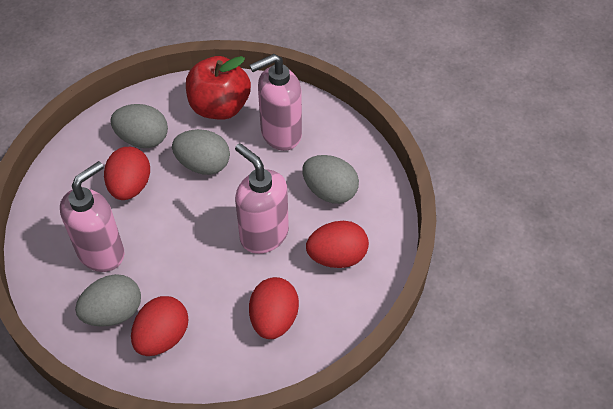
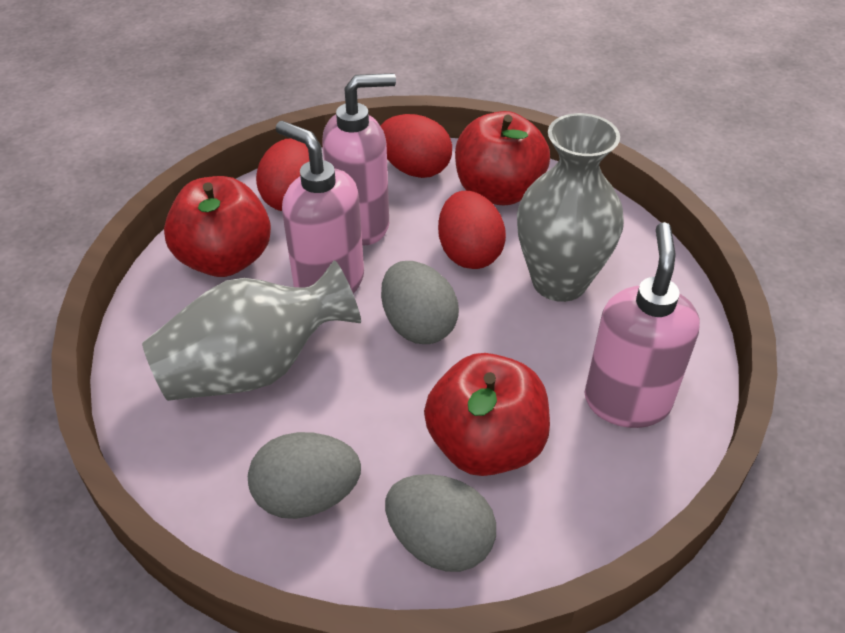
grey egg: [75,274,141,327] [110,104,168,148] [172,129,230,175] [302,155,359,204] = 4 -> [248,432,361,519] [381,261,459,344] [385,474,496,572] = 3
grey vase: none = 0 -> [142,260,361,401] [517,113,624,302] = 2
red apple: [186,56,251,120] = 1 -> [164,176,271,277] [424,353,550,476] [455,111,550,205] = 3
red egg: [104,147,150,200] [131,296,188,356] [249,277,299,339] [306,221,369,268] = 4 -> [256,138,309,211] [381,114,452,178] [438,191,506,269] = 3

